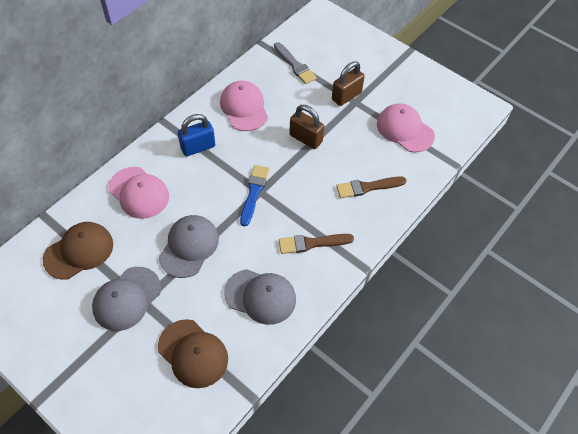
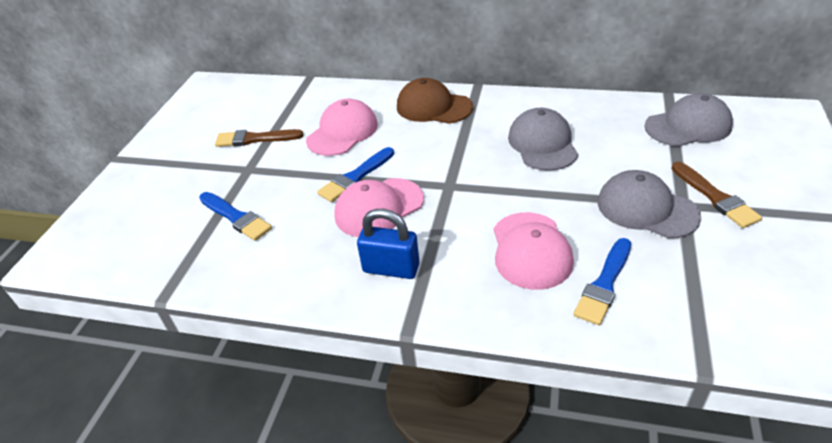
blue brush: [240,165,269,226] = 1 -> [199,192,272,241] [317,147,394,202] [573,238,631,325] = 3
brown cap: [43,222,113,280] [158,319,228,388] = 2 -> [397,78,473,124] = 1
brown padlock: [289,105,324,149] [332,61,365,106] = 2 -> none = 0
grey brush: [274,42,317,84] = 1 -> none = 0

